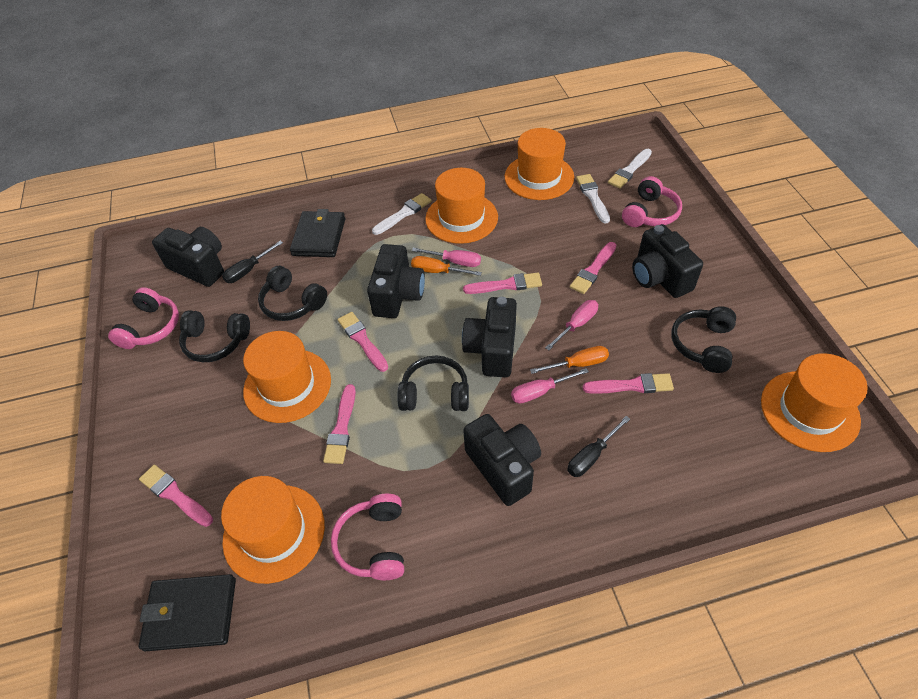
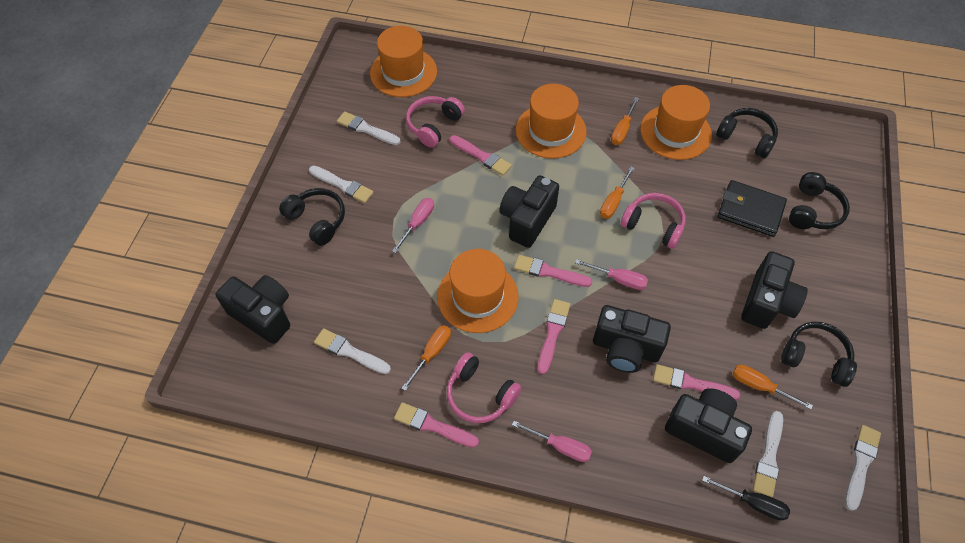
black screwdriver: [222,241,283,283] [567,416,630,477] = 2 -> [702,476,790,521] = 1
black wallet: [139,574,236,651] [290,209,345,257] = 2 -> [717,180,787,237] = 1
orange hat: [221,476,325,584] [243,331,331,423] [425,168,498,244] [505,128,574,200] [761,353,868,452] = 5 -> [370,26,437,97] [437,249,519,333] [516,84,587,159] [640,85,712,160] = 4
orange screwdriver: [411,256,482,276] [530,346,609,374] = 2 -> [401,325,451,391] [600,167,635,219] [611,97,639,145] [733,365,813,410] = 4
pink brush: [139,465,213,527] [323,384,356,464] [338,312,388,372] [463,273,542,294] [570,242,616,294] [583,373,674,394] = 6 -> [394,402,479,447] [450,135,512,176] [514,255,592,287] [538,299,570,374] [653,364,740,400] = 5
white brush: [372,193,432,235] [576,174,610,224] [608,149,652,188] = 3 -> [309,166,374,203] [314,328,391,374] [337,111,400,145] [753,411,783,497] [845,425,881,511] = 5

